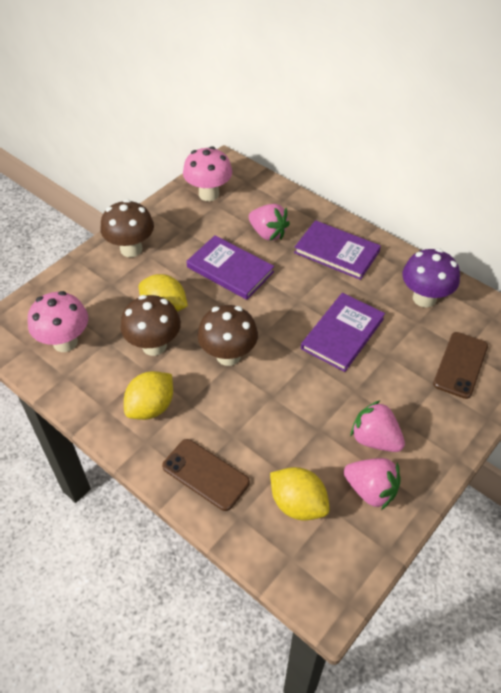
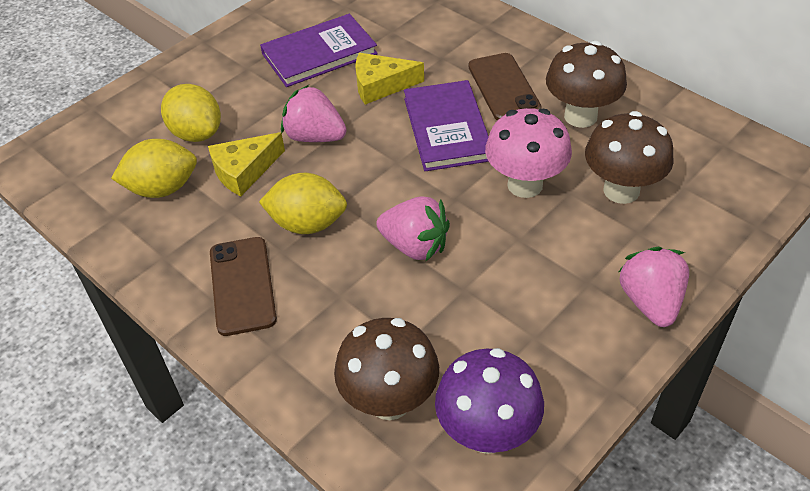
pink mushroom: [28,291,88,352] [183,146,232,201] = 2 -> [485,108,572,198] = 1
purple book: [186,235,274,300] [294,220,381,280] [301,293,385,372] = 3 -> [260,14,378,87] [404,80,489,171] = 2
yellow cheese: none = 0 -> [208,132,285,196] [355,53,424,104] = 2

